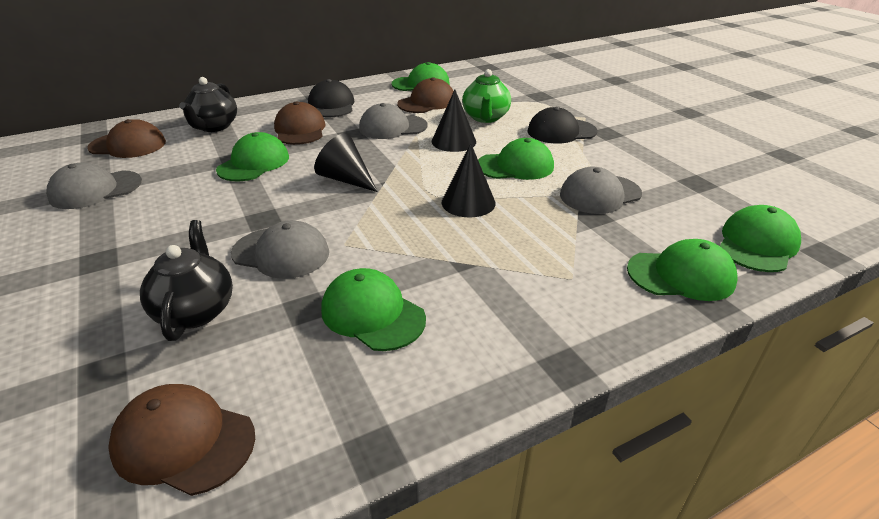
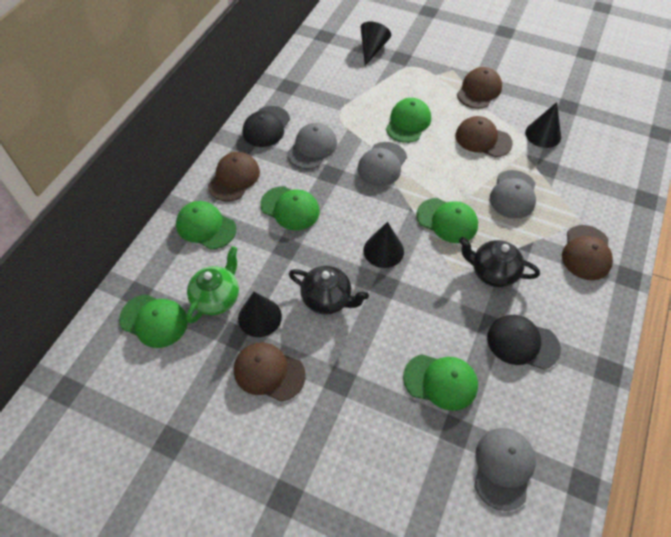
black cone: [314,133,378,192] [432,89,476,152] [441,143,496,217] = 3 -> [238,292,282,337] [360,21,391,66] [363,222,404,268] [525,102,561,148] = 4
brown cap: [87,119,166,158] [108,384,255,496] [274,101,326,145] [397,77,454,113] = 4 -> [208,152,260,201] [234,342,306,401] [456,116,513,157] [457,67,502,109] [562,225,613,280] = 5

